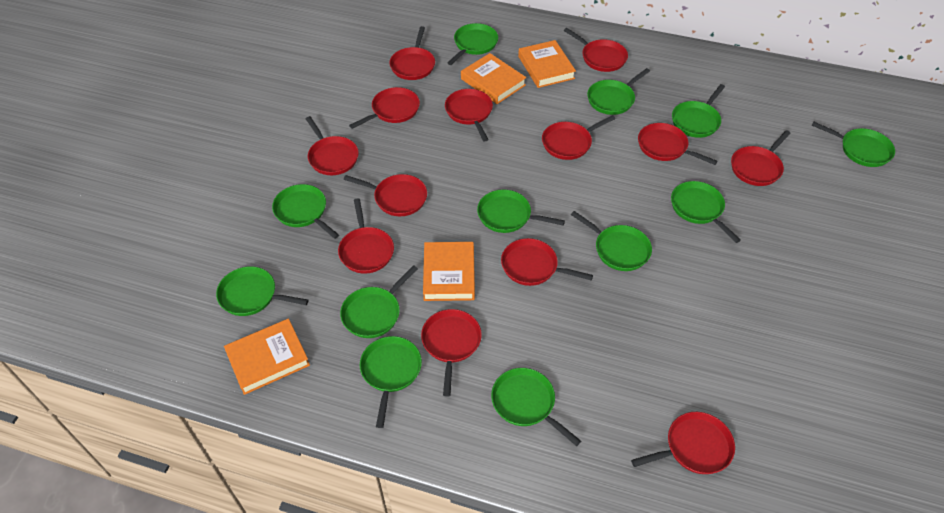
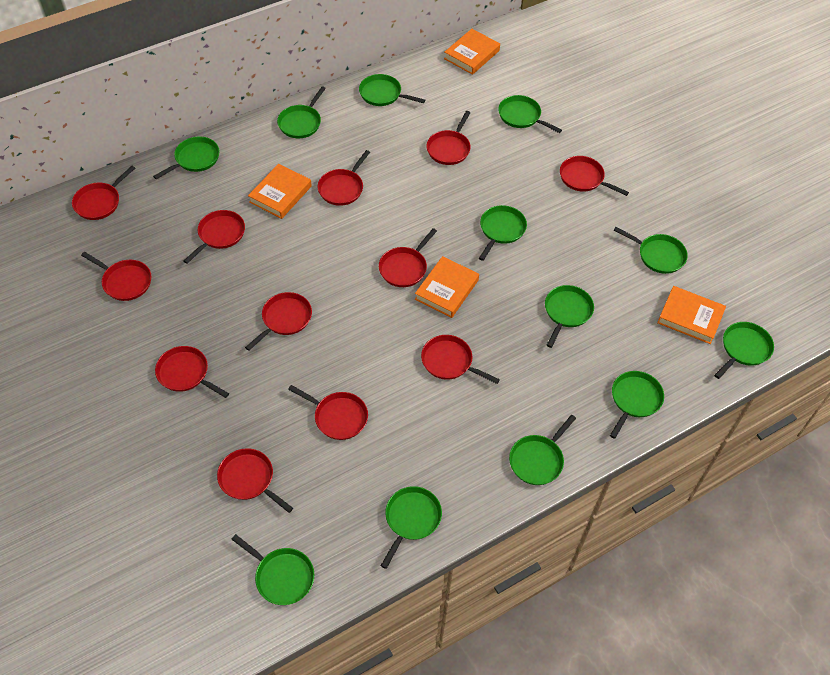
red pan: [306,116,359,175] [338,199,394,274] [344,174,427,216] [349,87,420,129] [389,26,435,80] [421,309,482,397] [445,89,493,141] [501,238,593,286] [542,115,615,160] [564,28,628,72] [631,412,735,474] [638,123,718,165] [731,130,791,186] = 13 -> [72,166,135,220] [81,252,151,301] [155,346,229,398] [184,210,245,264] [217,448,293,513] [245,292,312,351] [288,385,368,440] [318,150,370,206] [379,228,437,287] [421,335,500,384] [426,111,471,165] [560,156,629,196] = 12

